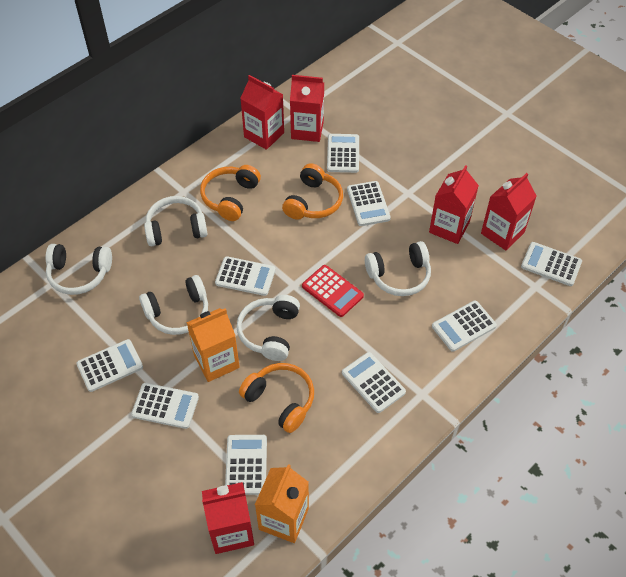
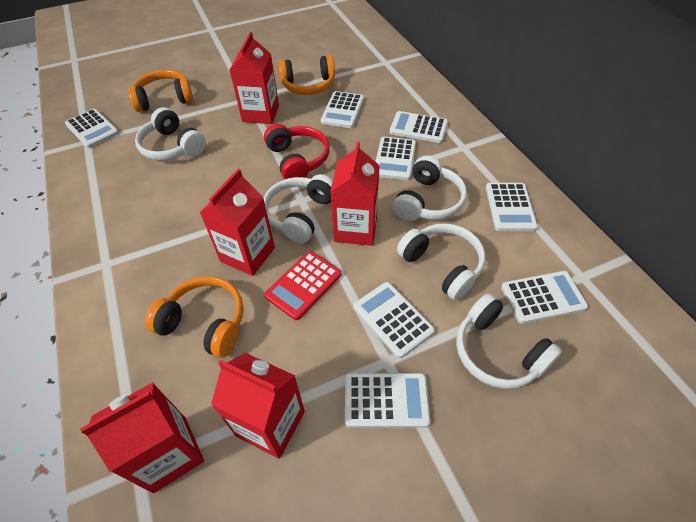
orange carton: [186,308,240,382] [255,464,309,543] = 2 -> none = 0
red headphones: none = 0 -> [264,124,330,179] = 1
white calculator: [76,339,143,392] [131,383,199,429] [215,256,276,296] [225,435,267,495] [327,134,359,173] [342,352,406,413] [347,181,391,226] [432,301,497,352] [521,242,582,286] = 9 -> [65,109,119,148] [321,91,364,128] [345,373,430,428] [353,282,435,358] [376,137,416,180] [389,111,448,143] [486,183,538,231] [501,271,588,324] = 8

